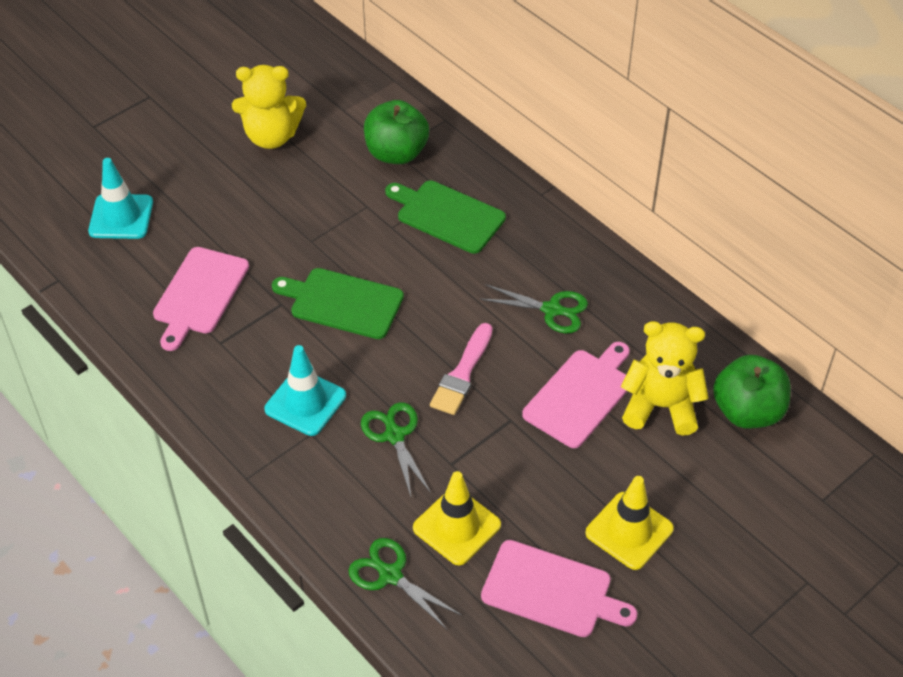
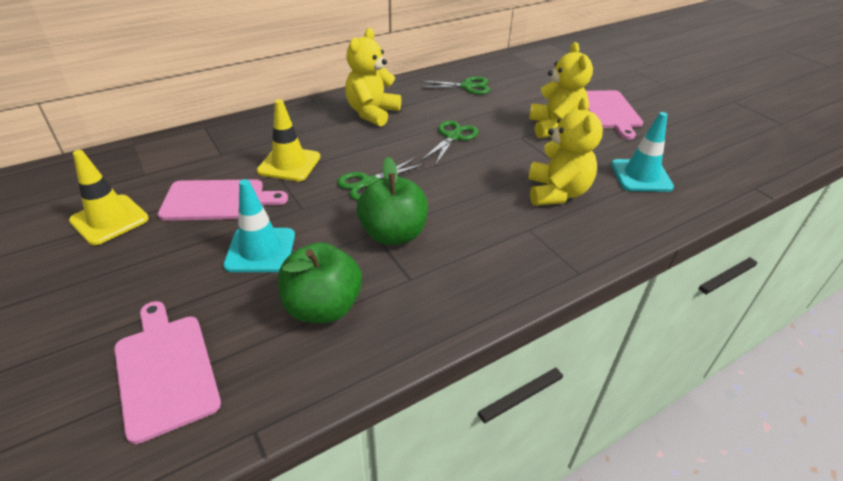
green cutting board: [272,268,404,339] [385,180,506,254] = 2 -> none = 0
pink brush: [430,323,493,415] = 1 -> none = 0
yellow teddy bear: [232,65,306,149] [621,321,709,436] = 2 -> [345,28,401,126] [528,97,603,206] [529,42,593,138] = 3

